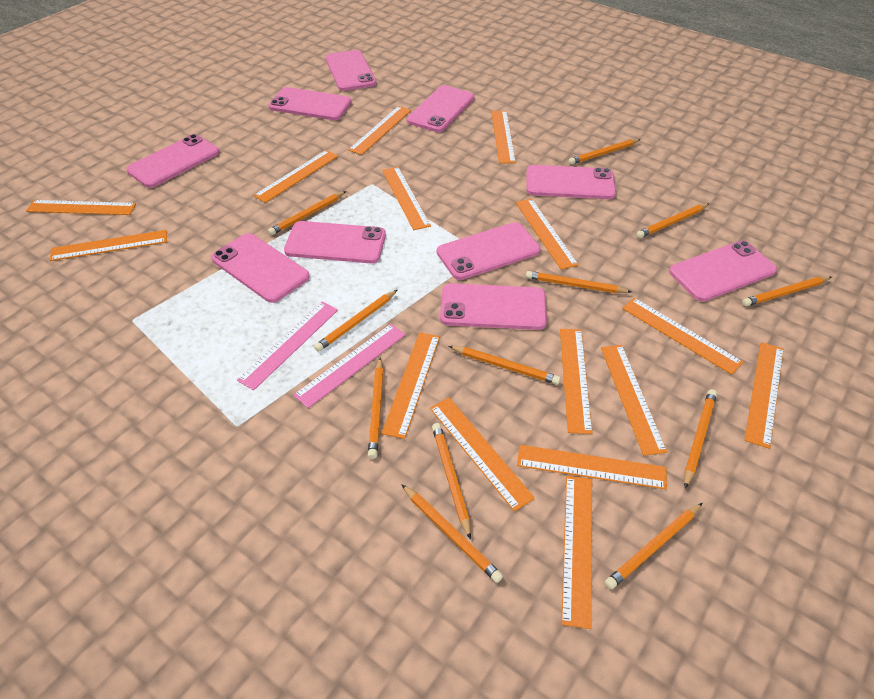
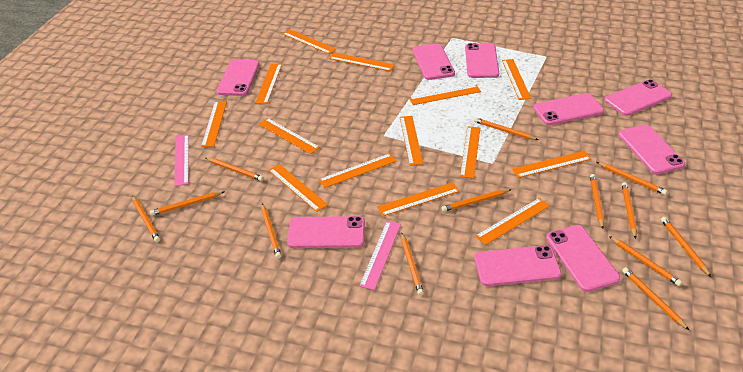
orange pencil: [268,191,346,235] [314,290,397,352] [368,357,383,459] [401,484,503,583] [432,423,471,540] [449,346,561,385] [526,271,632,293] [569,139,641,165] [605,503,703,590] [636,203,709,238] [684,389,717,489] [742,276,831,306] = 12 -> [132,196,160,242] [150,192,224,216] [206,158,264,181] [262,204,281,258] [401,233,424,296] [441,189,512,212] [474,117,538,140] [590,174,604,229] [597,162,667,195] [609,236,682,286] [622,182,637,239] [622,267,689,330] [661,217,711,277] = 13
orange ruler: [26,200,136,215] [50,230,167,261] [253,150,338,203] [348,106,411,155] [382,167,431,230] [382,332,440,439] [430,397,535,512] [491,111,516,164] [516,199,579,270] [517,445,667,489] [560,329,592,434] [561,476,592,629] [601,345,667,456] [622,298,743,375] [744,342,784,449] = 15 -> [201,101,227,147] [255,64,282,104] [258,118,320,154] [269,164,328,212] [282,29,336,54] [319,153,396,188] [329,53,395,71] [377,182,460,216] [400,116,423,166] [409,85,481,105] [460,126,480,178] [475,198,550,245] [502,59,531,100] [512,151,591,178] = 14
pink phone: [126,134,219,188] [211,233,310,303] [269,87,352,120] [284,221,386,264] [325,50,376,91] [407,85,474,132] [437,222,541,280] [440,283,547,330] [526,165,616,199] [669,241,777,302] = 10 -> [216,59,260,96] [287,216,365,248] [413,43,455,80] [465,43,499,78] [474,245,562,286] [533,93,604,125] [546,225,620,292] [604,79,672,116] [618,125,685,174] = 9

